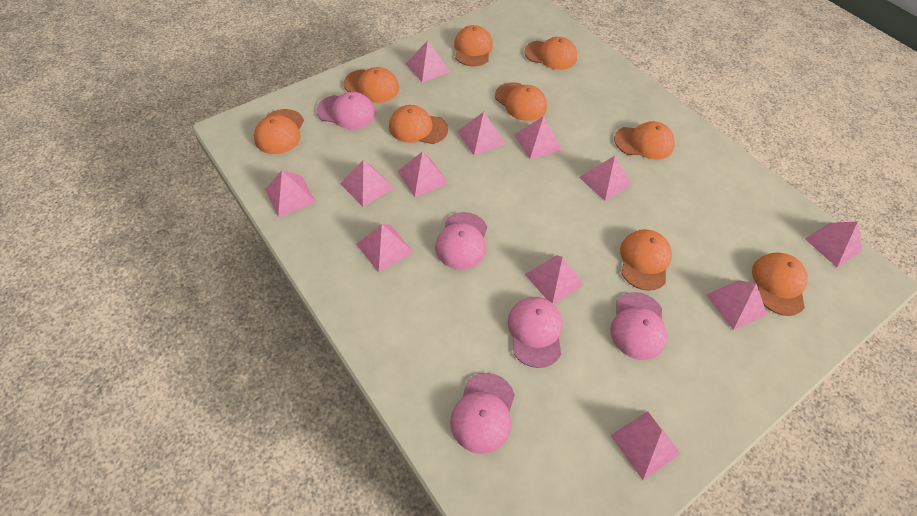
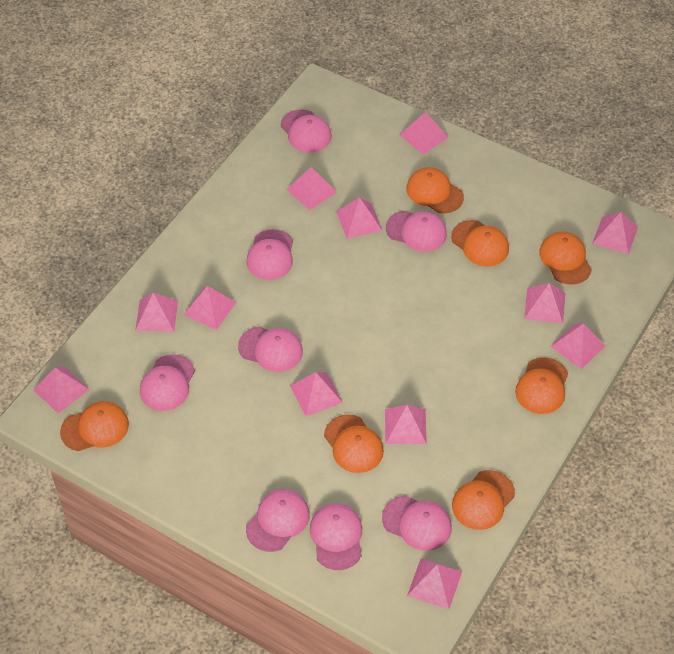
orange cap: [254,109,304,154] [344,67,399,103] [389,105,448,144] [454,25,493,66] [495,82,547,121] [524,37,577,70] [614,121,675,160] [620,229,672,291] [752,252,808,316] = 9 -> [60,401,129,451] [324,414,384,473] [406,167,464,214] [451,220,509,266] [452,470,515,530] [515,357,568,414] [539,231,592,285] = 7
pink cap: [316,92,375,129] [435,212,487,270] [450,373,515,454] [508,297,563,368] [611,292,667,360] = 5 -> [140,354,195,411] [238,327,303,372] [246,229,293,280] [246,489,310,552] [281,109,332,152] [310,503,362,570] [382,495,452,551] [386,211,447,252] = 8

